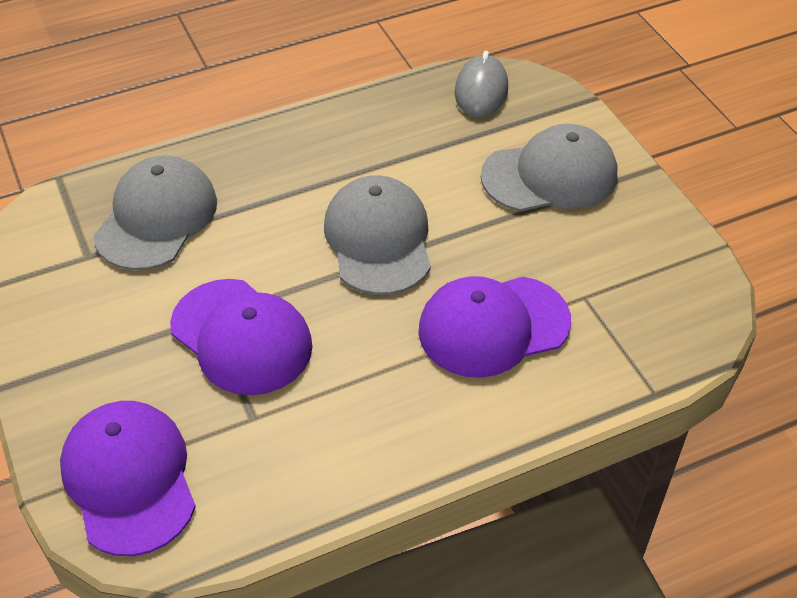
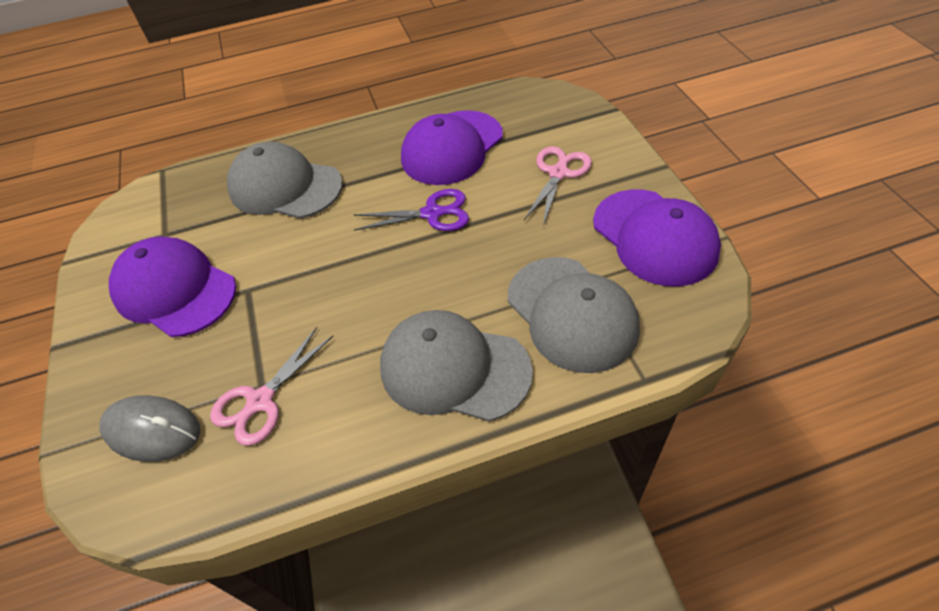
pink scissors: none = 0 -> [210,327,333,446] [524,146,592,226] = 2
purple scissors: none = 0 -> [354,189,469,231] = 1

